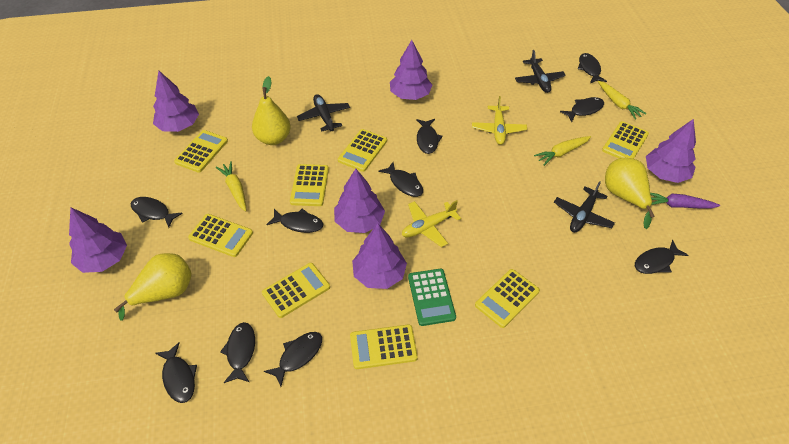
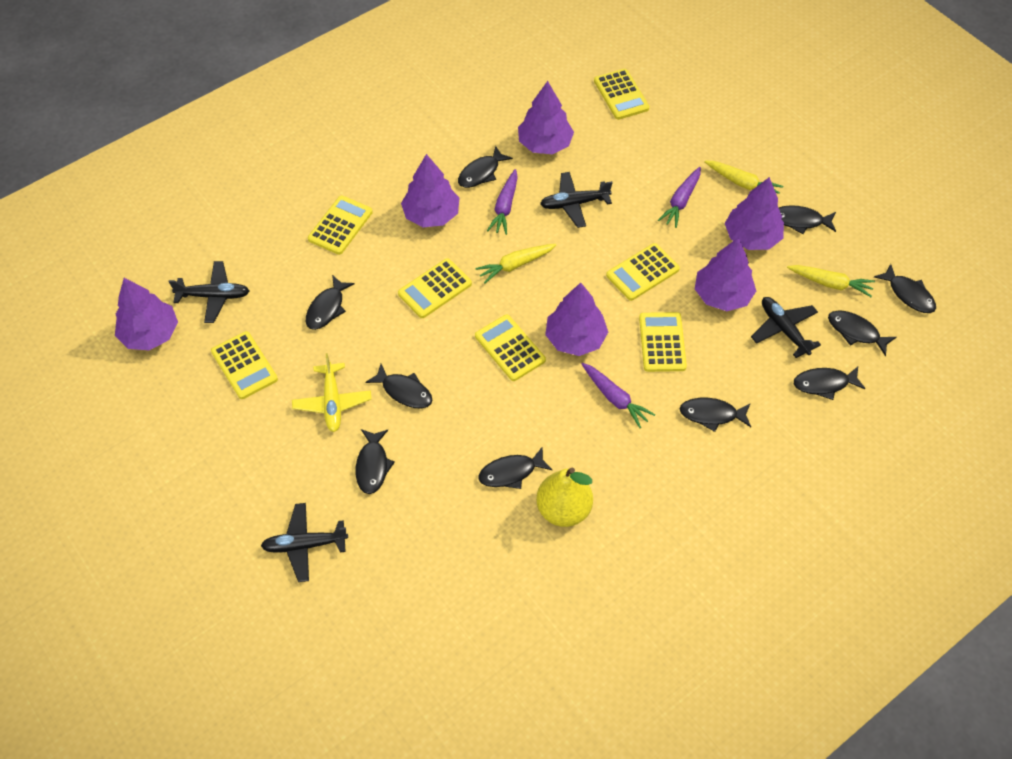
black plane: [297,94,350,132] [515,50,566,93] [554,181,615,232] = 3 -> [169,261,249,323] [261,503,348,582] [540,172,613,228] [751,297,821,358] = 4
green calculator: [408,269,456,326] = 1 -> none = 0
purple carrot: [650,193,720,208] = 1 -> [487,169,518,235] [582,363,655,428] [658,167,701,228] = 3
yellow calculator: [174,130,228,173] [188,214,253,257] [262,263,330,318] [290,164,329,206] [338,129,387,172] [350,324,418,369] [475,269,540,328] [602,121,649,159] = 8 -> [211,331,278,399] [308,196,373,255] [398,258,472,318] [475,315,546,381] [594,69,650,120] [606,243,680,301] [639,312,687,372] = 7
yellow pear: [114,253,192,321] [252,76,291,145] [605,158,655,229] = 3 -> [536,467,593,527] = 1
yellow plane: [402,200,461,247] [472,96,527,145] = 2 -> [292,353,371,432] = 1

